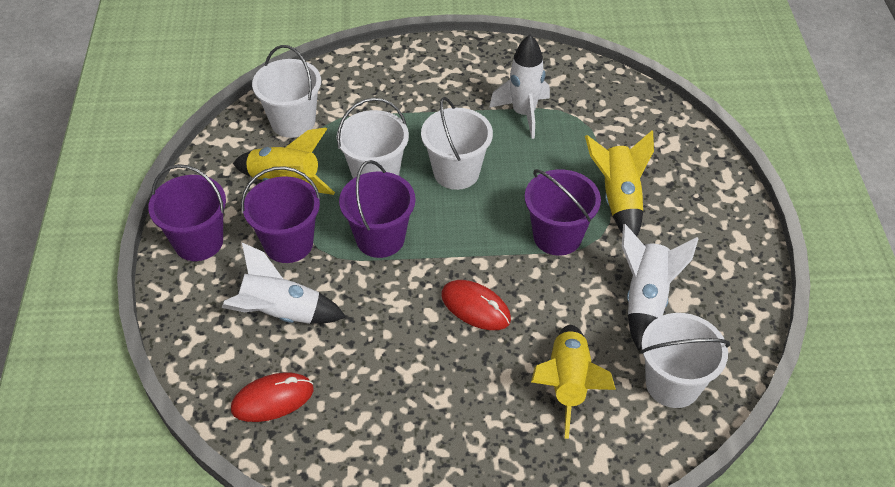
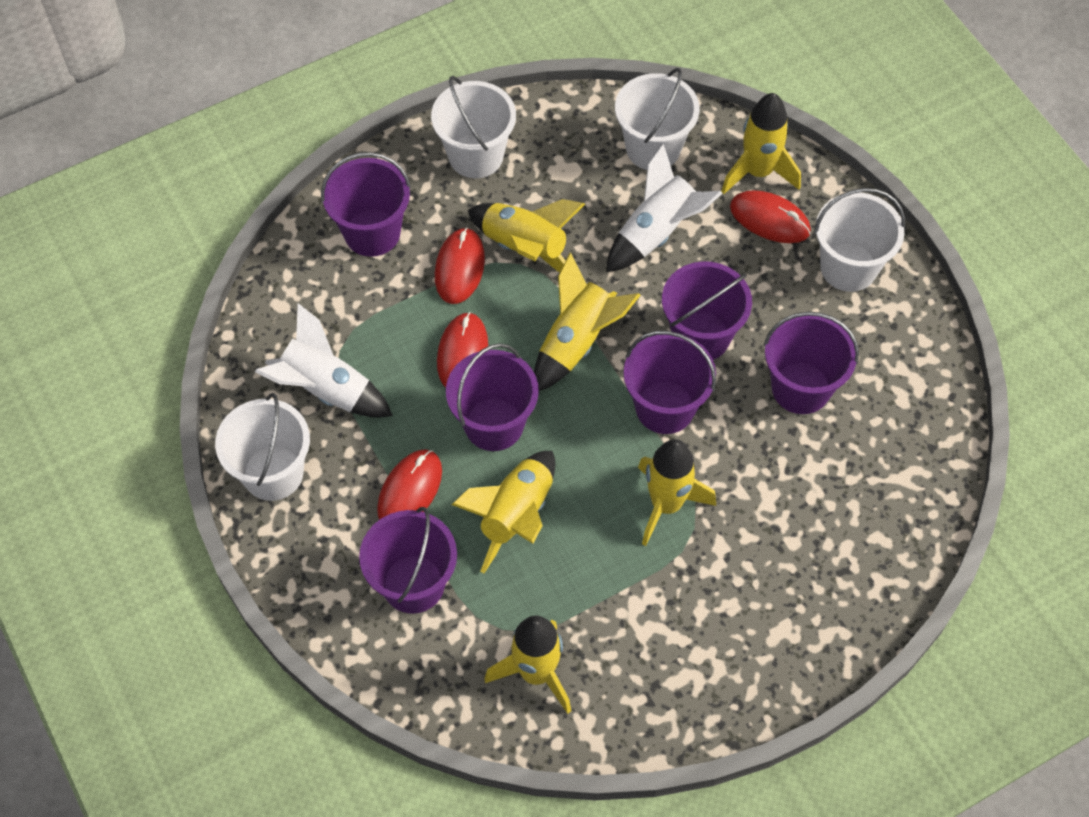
purple bucket: [148,164,226,261] [241,166,321,263] [339,160,415,258] [525,169,601,256] = 4 -> [321,152,411,257] [359,507,457,614] [446,343,539,451] [624,331,716,434] [662,261,752,360] [764,312,859,414] = 6
red mouse: [231,372,314,422] [441,280,511,330] = 2 -> [377,449,442,520] [435,227,485,304] [437,312,488,388] [730,190,811,243] = 4
white rocket: [222,243,346,324] [490,35,550,139] [622,224,699,351] = 3 -> [255,303,393,417] [606,144,723,272] = 2
yellow rocket: [233,127,335,195] [531,325,616,439] [585,130,654,236] = 3 -> [451,451,555,573] [468,199,585,272] [485,616,571,714] [534,252,641,391] [638,439,716,546] [721,93,801,194] = 6

